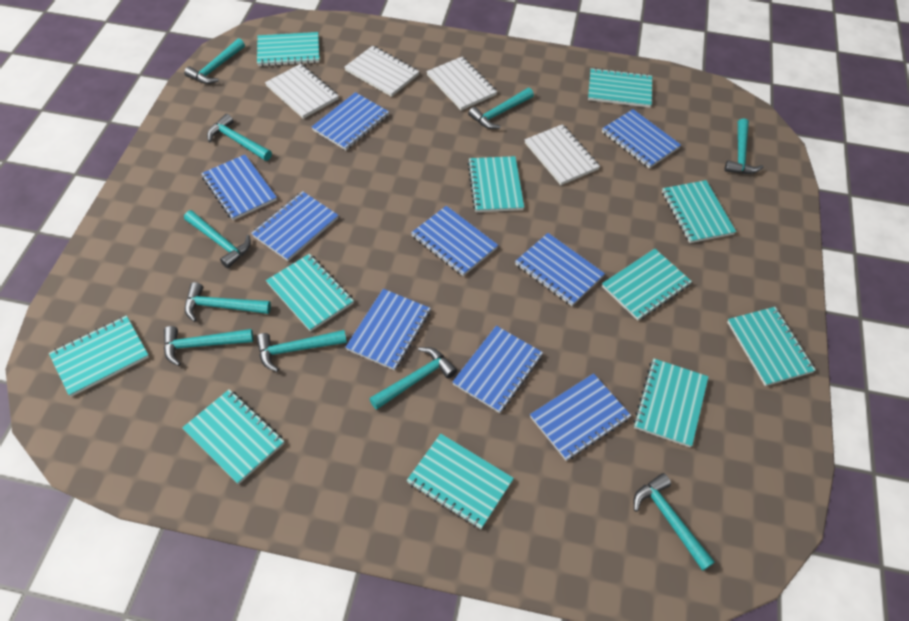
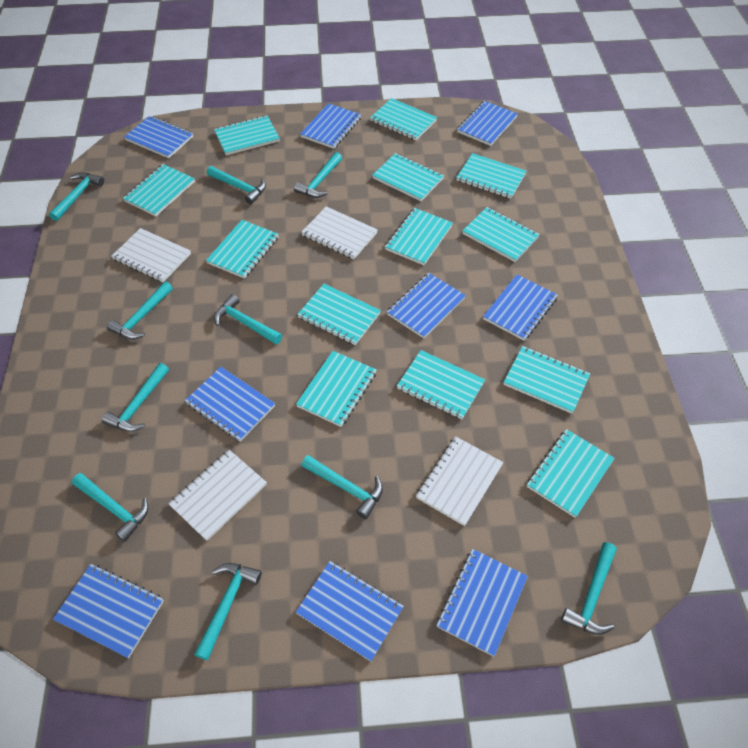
turquoise notebook: [49,316,149,397] [182,389,285,485] [257,32,320,66] [266,254,354,332] [407,433,514,529] [467,156,524,212] [588,68,652,108] [602,249,692,321] [633,358,709,447] [662,180,736,243] [727,307,816,386] = 11 -> [123,164,195,216] [206,220,279,279] [214,116,280,155] [296,351,377,427] [297,284,381,345] [370,98,437,140] [372,153,444,201] [385,208,453,265] [397,350,485,419] [456,153,527,199] [463,207,540,262] [503,346,590,414] [527,429,615,518] = 13

